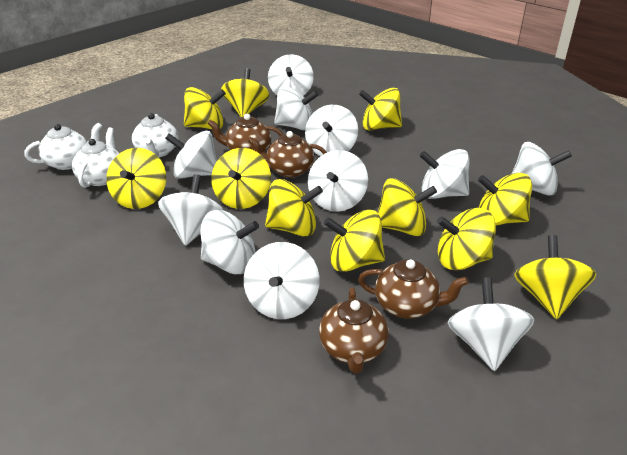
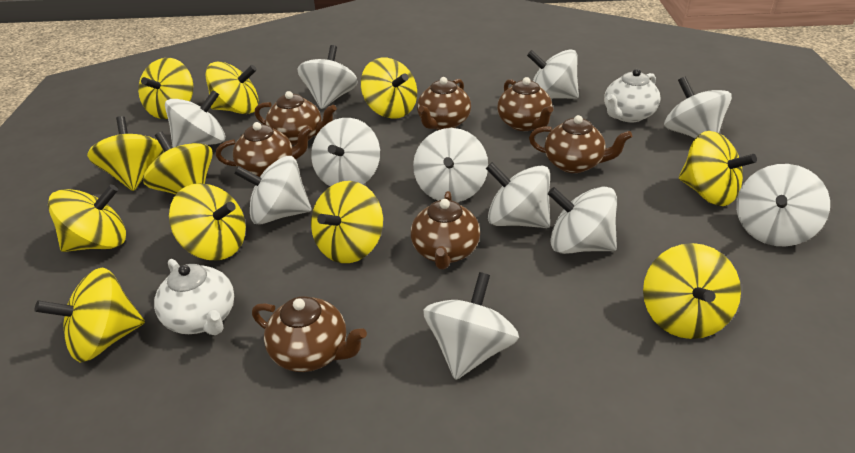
brown teapot: [207,114,283,152] [248,131,327,178] [319,287,389,373] [358,259,469,319] = 4 -> [216,122,312,177] [252,296,367,372] [254,91,337,145] [411,191,480,269] [417,77,471,130] [497,77,553,131] [529,115,632,173] = 7
white teapot: [24,123,102,170] [72,127,119,188] [132,113,178,157] = 3 -> [154,259,234,335] [604,69,661,123] = 2

